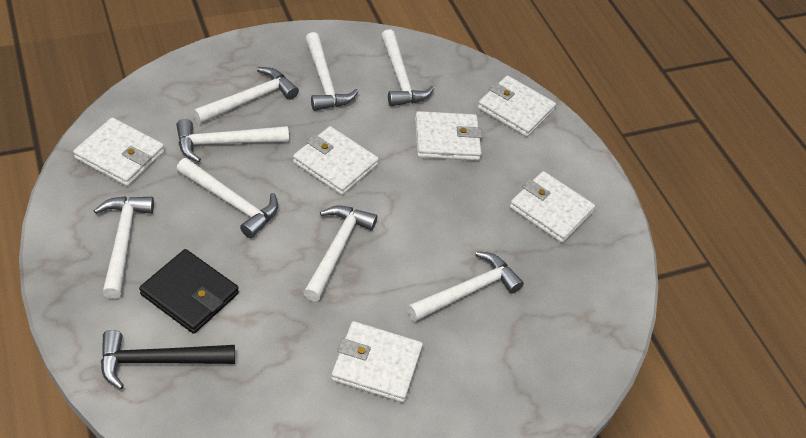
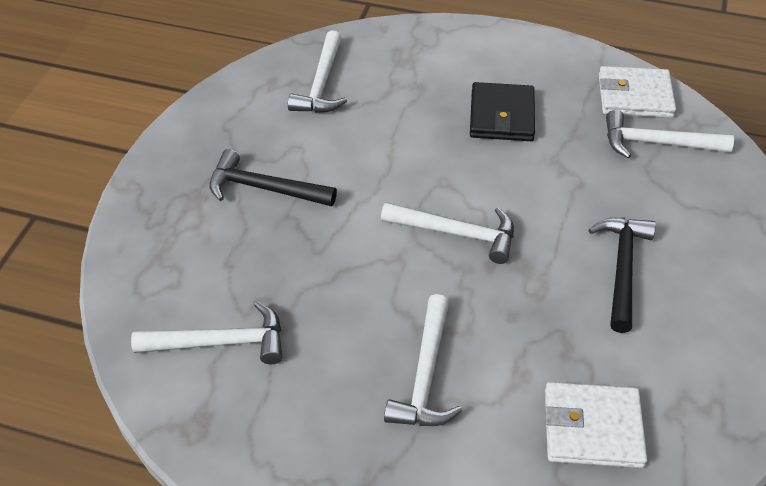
black hammer: [101,330,235,390] = 1 -> [209,149,337,206] [589,218,656,333] = 2
white hammer: [94,196,154,299] [176,119,289,162] [176,158,278,238] [193,67,299,124] [303,205,377,301] [305,32,359,111] [381,29,434,106] [407,251,524,322] = 8 -> [131,301,282,364] [288,30,347,113] [381,202,514,264] [384,294,462,426] [606,110,734,158] = 5
white wallet: [73,117,165,186] [293,126,379,195] [331,321,423,403] [415,111,482,161] [478,75,556,137] [509,171,595,243] = 6 -> [545,382,648,468] [599,66,676,118] = 2

